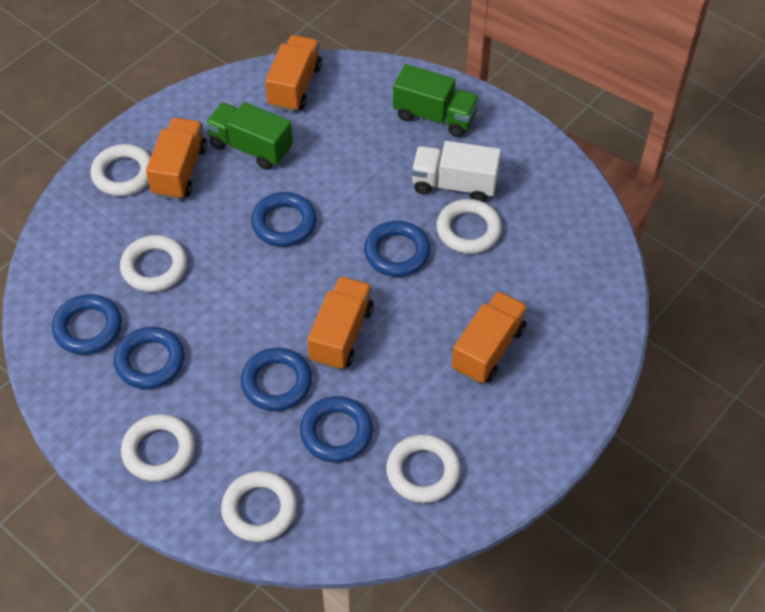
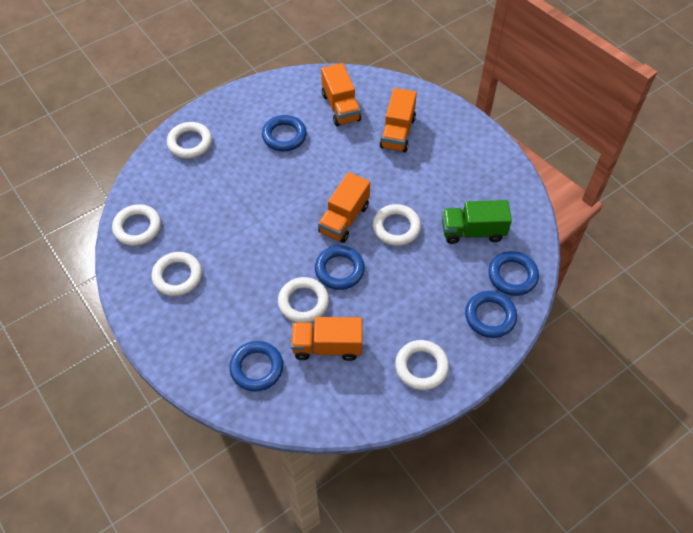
blue ring: [52,294,122,355] [114,327,184,389] [241,348,312,411] [251,192,316,247] [300,396,373,463] [364,221,430,277] = 6 -> [229,341,283,391] [262,115,307,151] [315,246,365,290] [465,291,517,338] [488,251,539,296] = 5
green truck: [205,102,293,170] [393,64,479,137] = 2 -> [442,200,512,244] = 1
white truck: [411,141,501,202] = 1 -> none = 0

